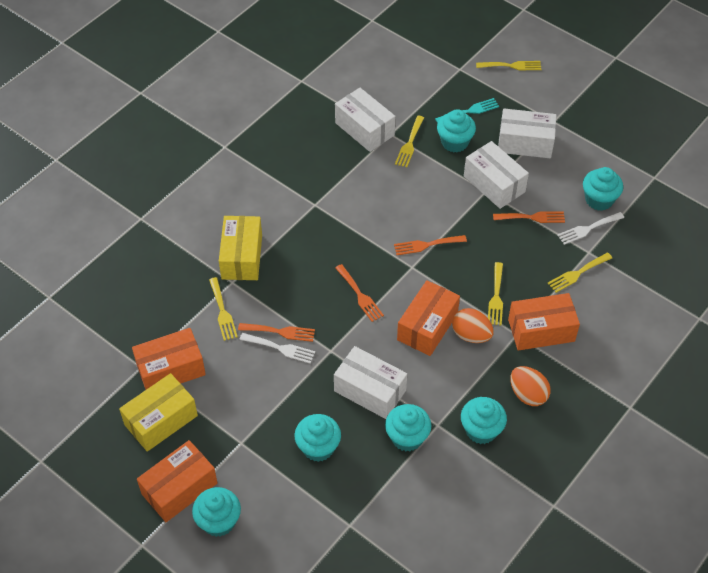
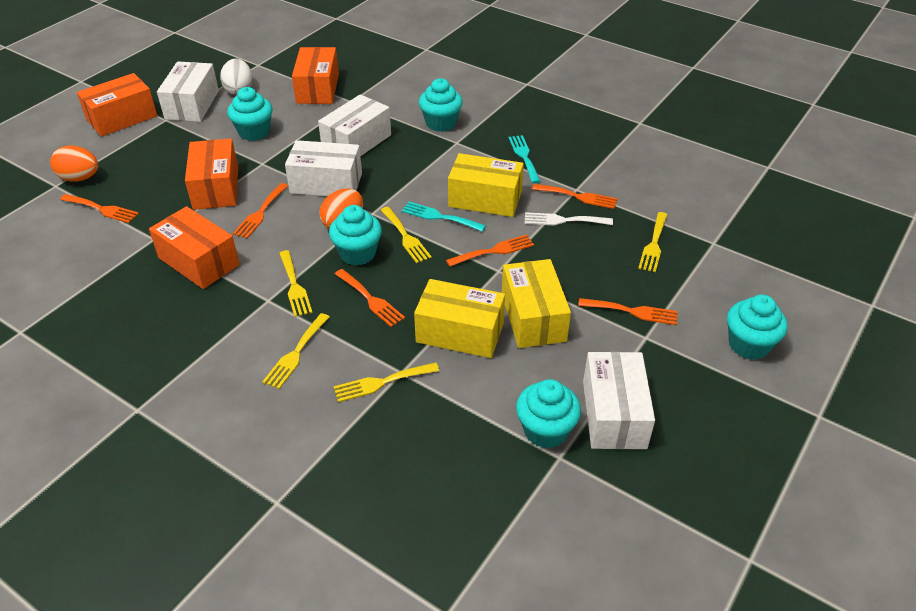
orange fork: [238,323,315,342] [335,264,384,322] [394,235,467,255] [493,211,565,223] = 4 -> [60,194,139,223] [233,183,288,238] [335,269,405,327] [446,234,534,267] [532,184,617,209] [578,298,678,325] = 6
turquoise cupcake: [192,487,241,537] [294,414,341,462] [385,404,432,452] [437,109,476,152] [461,397,507,444] [583,167,623,211] = 6 -> [227,87,272,141] [329,205,382,266] [419,78,463,132] [516,379,581,448] [727,295,788,360] = 5
turquoise fork: [435,98,499,123] = 1 -> [402,202,486,232] [509,135,541,183] = 2
white egg: none = 0 -> [220,58,253,95] = 1
white fork: [239,333,315,364] [557,212,624,245] = 2 -> [525,212,613,226] = 1
yellow box: [119,373,198,452] [219,216,262,280] = 2 -> [414,279,505,358] [448,153,524,217] [502,259,571,348] = 3

